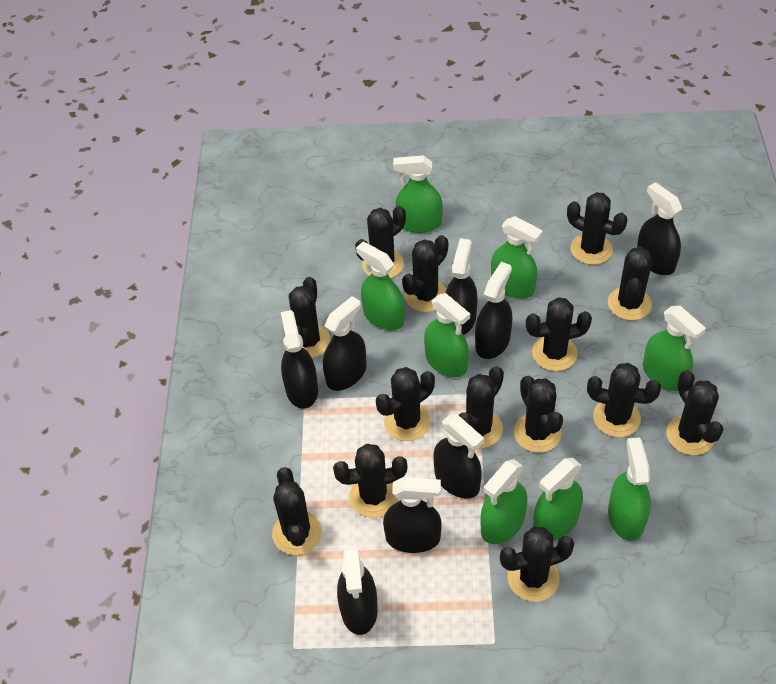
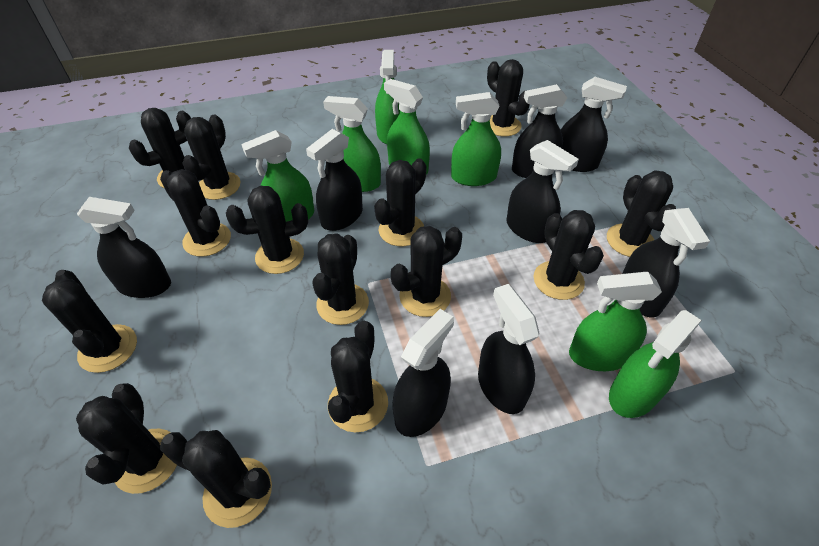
green spray bottle: [356,242,405,331] [393,155,443,233] [424,293,470,377] [480,459,527,544] [491,216,543,299] [533,458,583,540] [608,437,651,541] [643,306,706,391] = 8 -> [241,130,314,222] [323,96,381,192] [375,50,400,144] [384,79,430,175] [451,92,501,186] [569,272,662,371] [609,310,702,418] = 7

